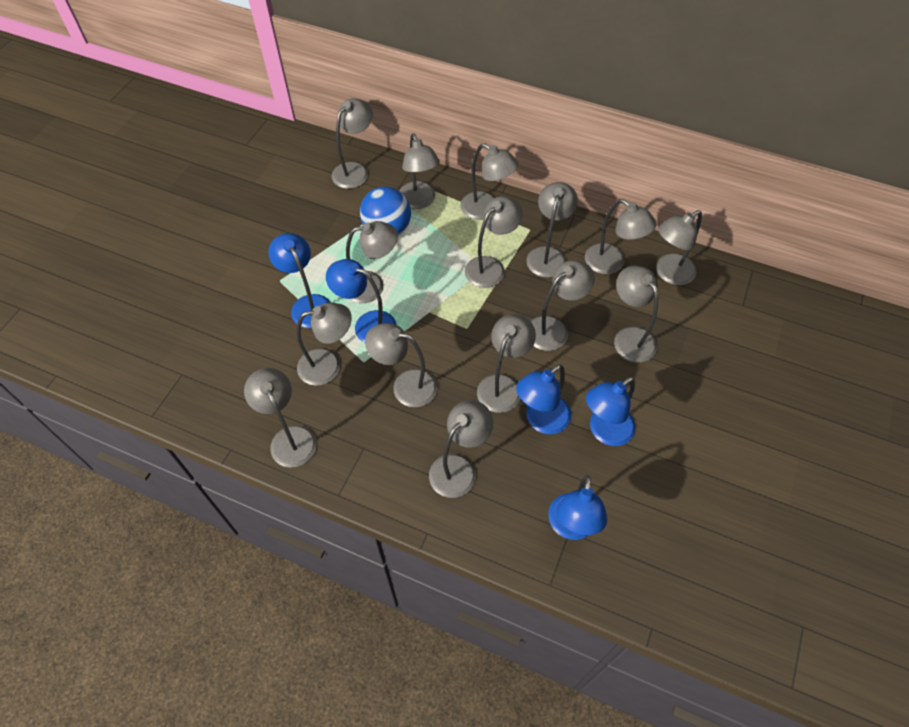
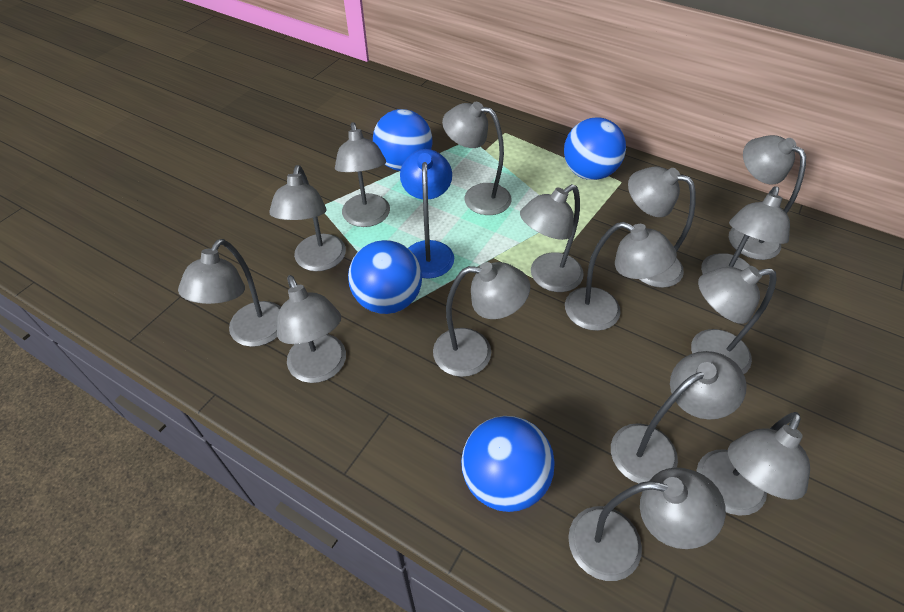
blue ball: [360,187,411,235] = 1 -> [348,240,422,314] [373,109,432,171] [461,416,555,512] [564,117,626,180] = 4
blue lamp: [268,233,330,328] [326,259,397,343] [516,364,571,434] [548,475,608,540] [586,377,636,446] = 5 -> [400,149,454,279] = 1

